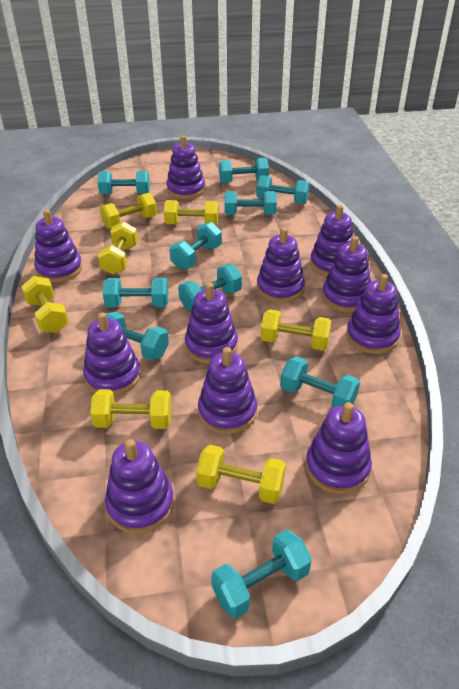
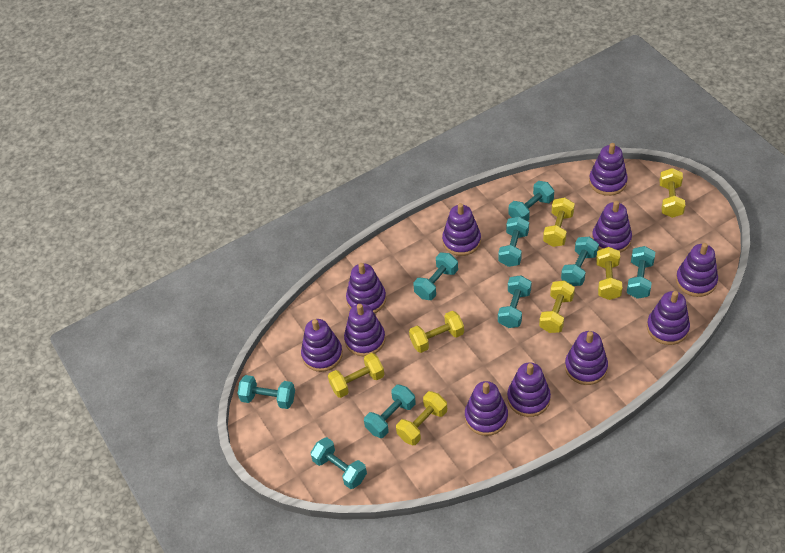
turquoise dumbbell: [98,171,150,194] [103,278,169,307] [105,312,169,361] [169,222,222,270] [178,264,242,310] [211,530,312,619] [219,158,269,183] [224,191,277,215] [256,175,310,204] [280,356,360,408] = 10 -> [238,375,295,409] [310,437,367,489] [364,384,416,438] [413,253,458,300] [498,216,529,267] [498,275,532,328] [508,181,554,221] [561,237,599,286] [627,246,655,299] = 9

